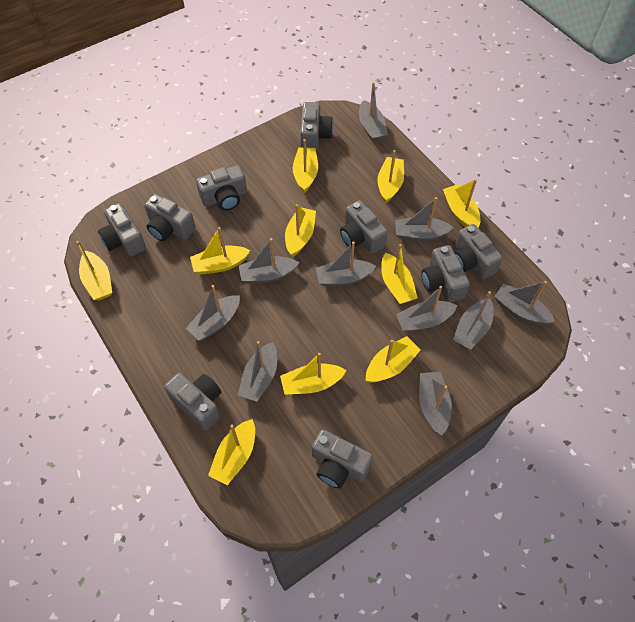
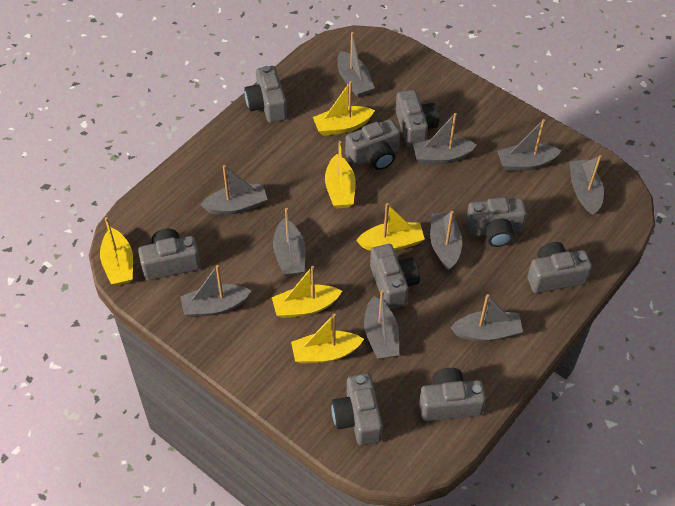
yellow boat: [76,241,112,300] [190,227,250,274] [208,419,255,485] [280,353,347,395] [285,204,316,257] [293,139,318,193] [366,336,420,383] [377,150,404,203] [381,244,417,304] [443,179,480,228] = 10 -> [100,217,133,286] [272,266,342,318] [291,314,364,364] [313,81,375,136] [325,141,356,208] [356,203,425,251] = 6

